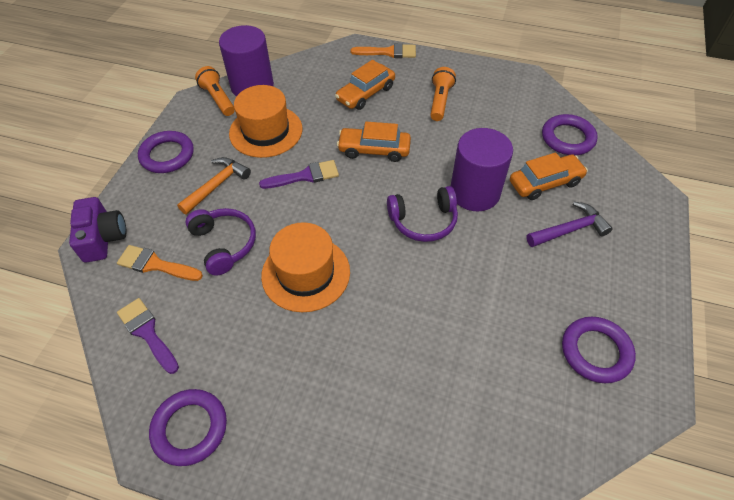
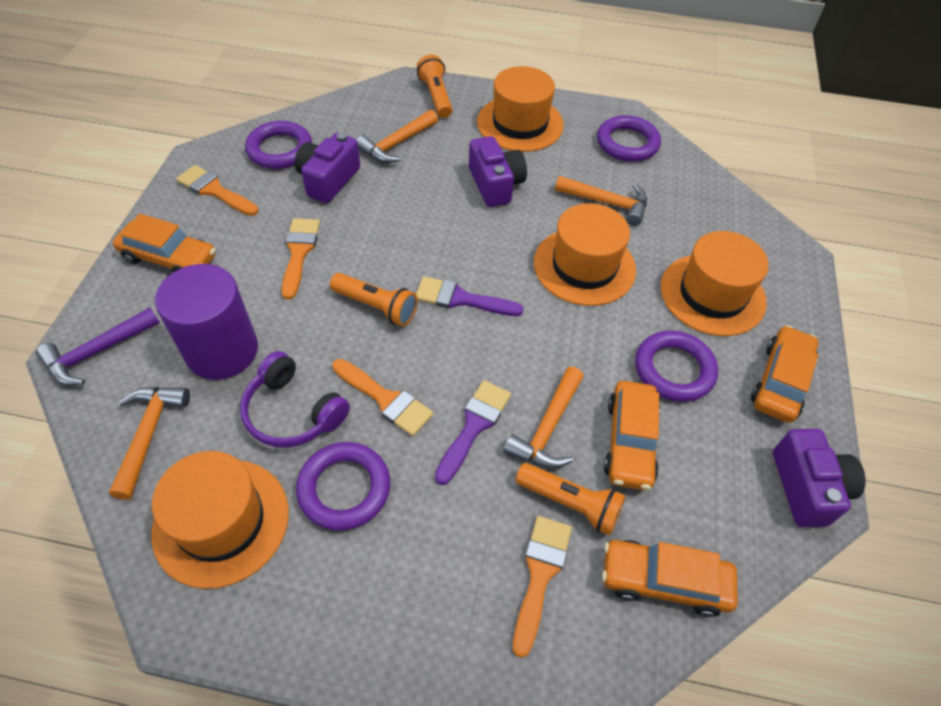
orange brush: [117,245,203,281] [351,43,416,58] = 2 -> [176,165,258,216] [281,218,320,300] [332,359,434,436] [513,516,572,658] = 4
orange car: [335,60,395,110] [337,122,411,162] [510,152,588,200] = 3 -> [113,214,216,272] [602,540,738,617] [604,381,660,490] [751,325,819,423] = 4
orange flashlight: [195,66,235,116] [430,67,456,121] = 2 -> [330,273,418,326] [416,55,452,118] [516,463,626,535] = 3
orange hammer: [177,157,251,215] = 1 -> [109,387,190,500] [357,110,438,163] [503,367,584,469] [555,176,647,226] = 4
orange hat: [229,85,302,158] [261,222,350,312] = 2 -> [151,451,289,589] [477,66,564,152] [534,203,636,306] [661,231,769,336] = 4
purple camera: [69,197,127,263] = 1 -> [295,133,360,203] [469,136,527,207] [773,429,866,527] = 3
purple cylinder: [219,25,274,97] [451,128,513,211] = 2 -> [155,264,258,380] = 1
purple headphones: [185,208,256,275] [387,186,458,242] = 2 -> [240,351,350,448] = 1

